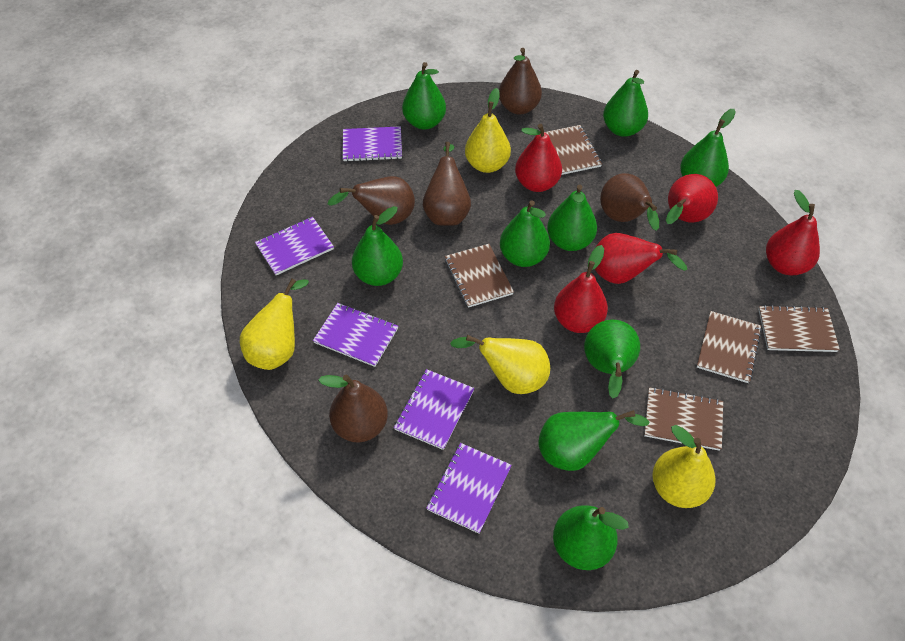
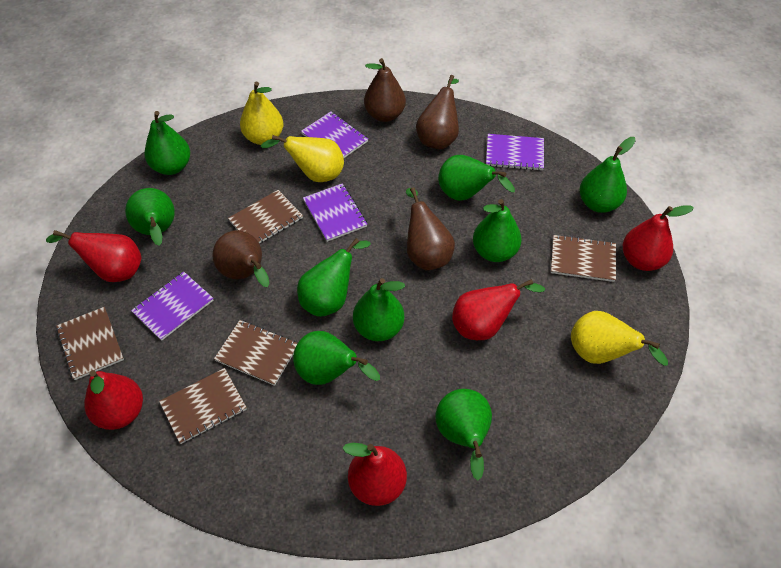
brown pear: [318,375,388,442] [328,176,415,225] [423,142,471,226] [499,48,542,115] [600,173,659,231] = 5 -> [213,230,270,287] [364,58,406,122] [406,187,455,270] [416,75,459,149] = 4
purple notebook: [255,217,334,275] [313,303,398,367] [343,126,402,162] [394,369,474,450] [426,443,512,534] = 5 -> [131,272,214,341] [301,112,368,158] [303,183,367,242] [486,134,544,171] = 4
yellow pear: [240,279,309,370] [450,335,550,394] [465,88,511,173] [652,425,716,508] = 4 -> [240,82,283,145] [261,135,344,182] [571,311,668,366] = 3

